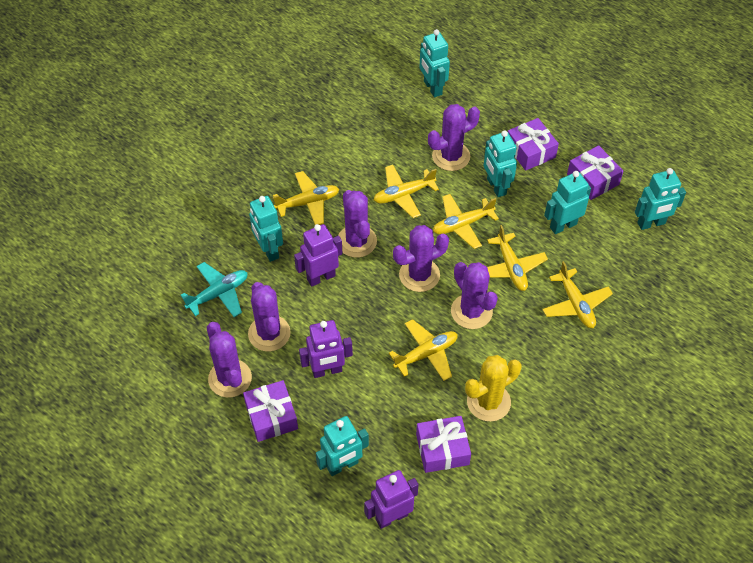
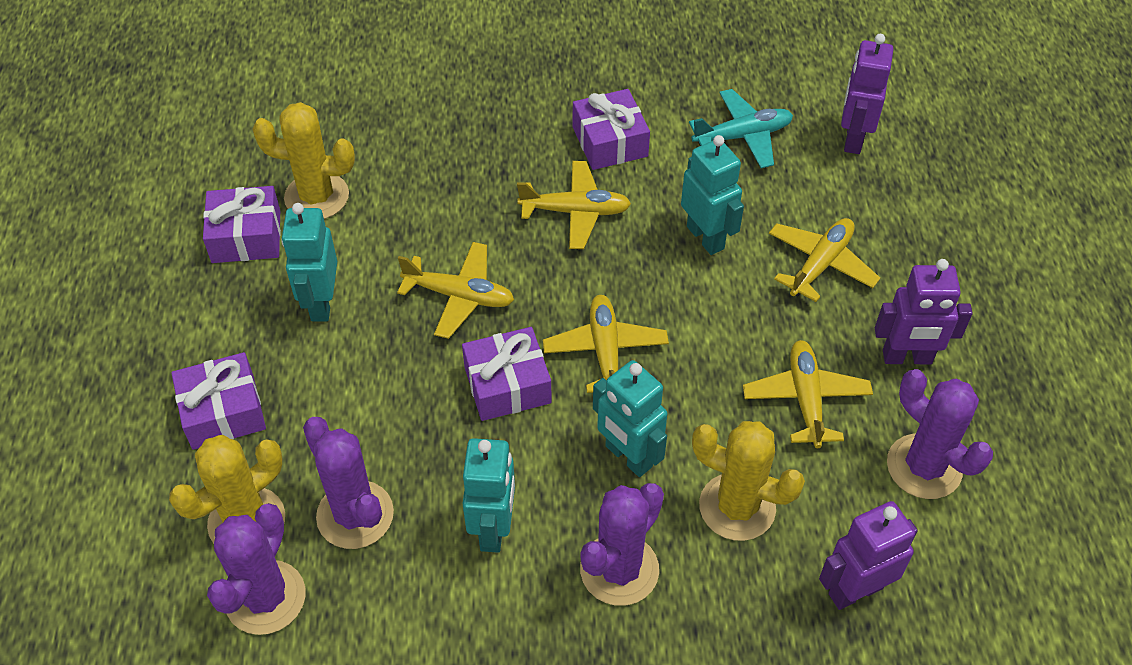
purple cactus: [207,322,252,398] [248,282,291,351] [338,190,377,258] [393,225,449,292] [428,104,480,171] [451,262,498,329] = 6 -> [207,503,306,635] [303,417,394,549] [580,483,664,606] [887,369,993,499] = 4
turquoise robot: [249,196,283,262] [316,416,369,476] [420,29,450,97] [483,130,517,197] [544,171,591,234] [635,168,686,230] = 6 -> [282,203,337,322] [463,438,515,553] [593,360,668,477] [681,135,744,255] = 4
yellow cactus: [465,355,521,422] = 1 -> [169,435,285,544] [252,102,355,219] [692,421,805,541] = 3
yellow plane: [273,171,339,225] [374,165,439,218] [389,319,458,381] [433,194,499,249] [487,225,548,291] [542,261,613,328] = 6 -> [397,242,514,339] [517,161,631,249] [543,295,669,393] [743,340,873,448] [769,218,880,302] = 5

